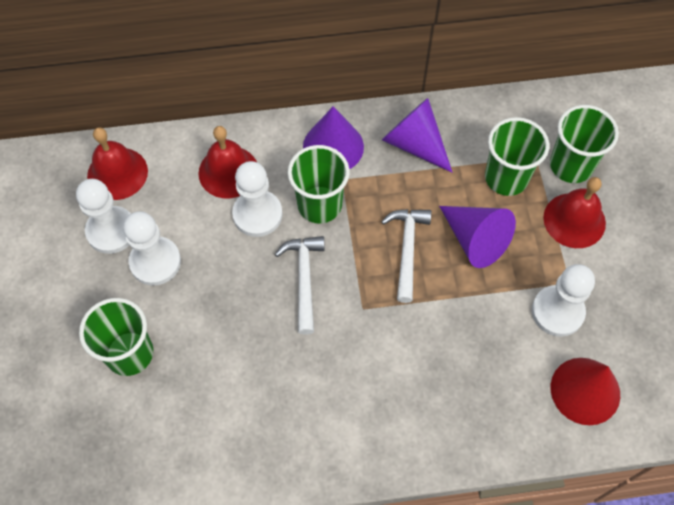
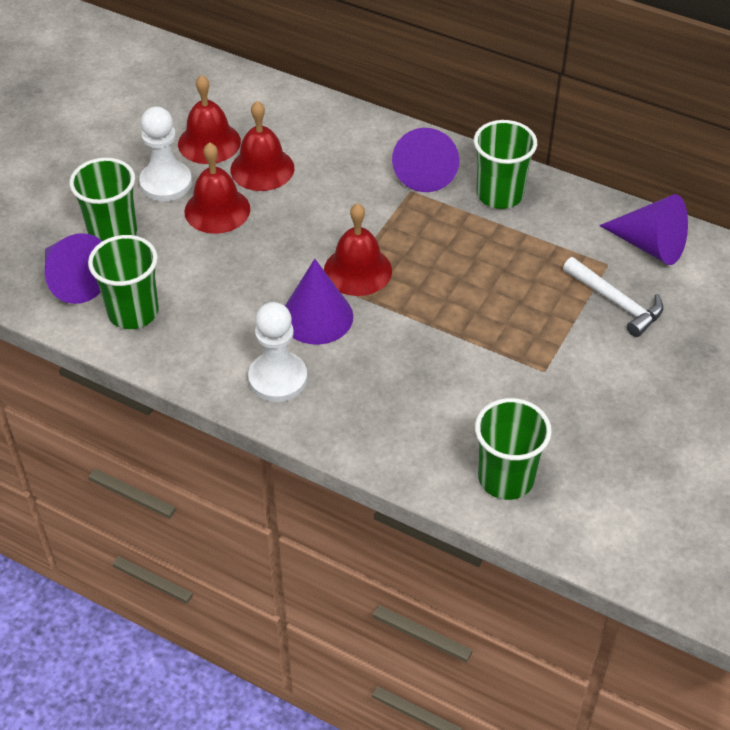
purple cone: [303,106,364,169] [382,98,452,173] [439,206,516,268] = 3 -> [45,233,102,304] [285,259,353,345] [392,128,459,192] [600,194,688,265] = 4
red bell: [87,127,148,200] [198,126,257,199] [543,177,606,248] = 3 -> [178,75,241,164] [185,142,250,234] [231,101,294,191] [324,203,392,296] = 4
red cone: [551,358,620,425] = 1 -> none = 0
white hammer: [275,236,325,335] [381,209,431,303] = 2 -> [563,257,663,337] = 1
white pawn: [76,179,131,254] [123,211,181,286] [232,161,282,237] [532,264,595,337] = 4 -> [139,106,192,201] [248,302,307,402] = 2

